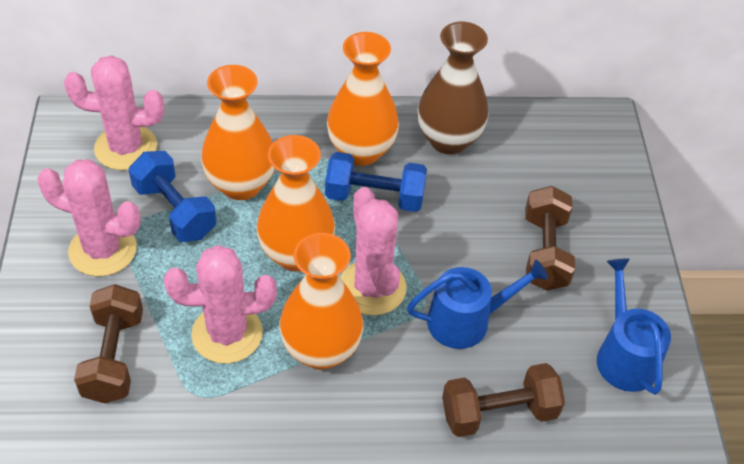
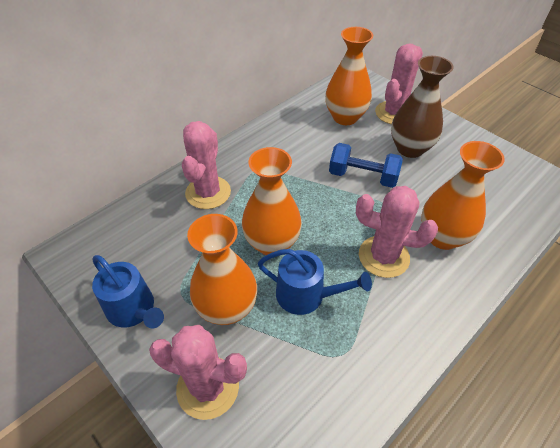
blue dumbbell: [128,151,217,242] [325,152,427,212] = 2 -> [329,143,403,188] = 1
brown dumbbell: [74,284,143,403] [442,363,565,437] [525,186,575,290] = 3 -> none = 0

